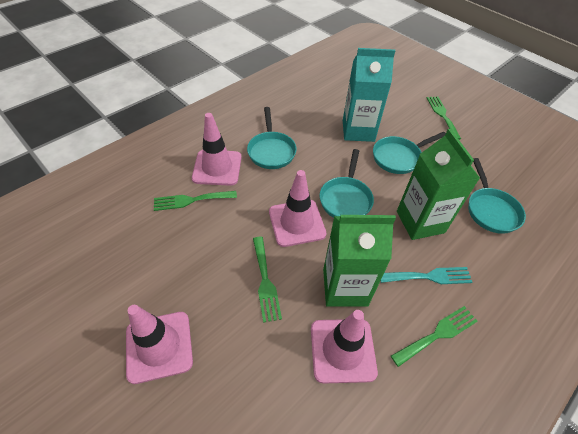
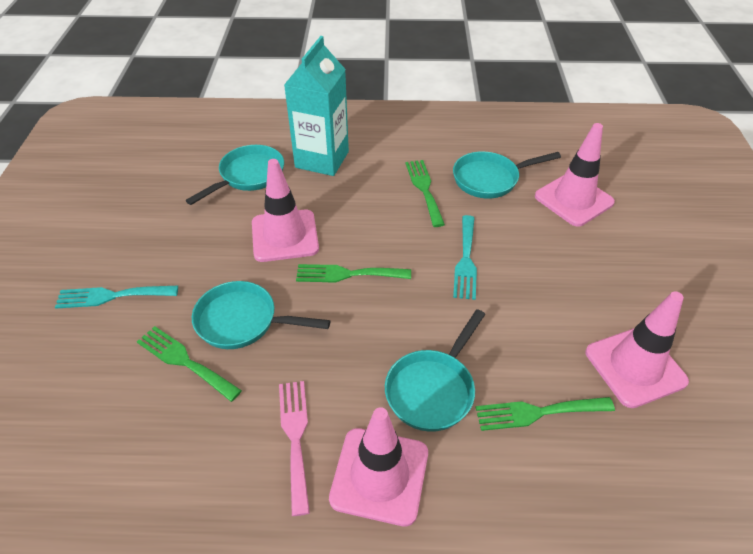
green carton: [323,215,396,307] [397,129,480,240] = 2 -> none = 0
pink fork: none = 0 -> [279,381,310,516] = 1
turquoise fork: [381,267,473,284] = 1 -> [55,286,178,309] [453,215,477,300] = 2

